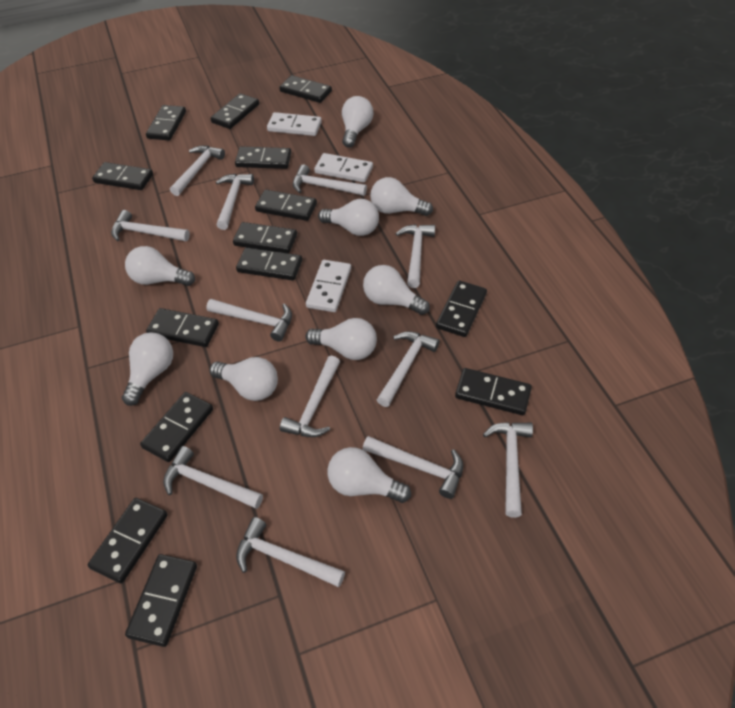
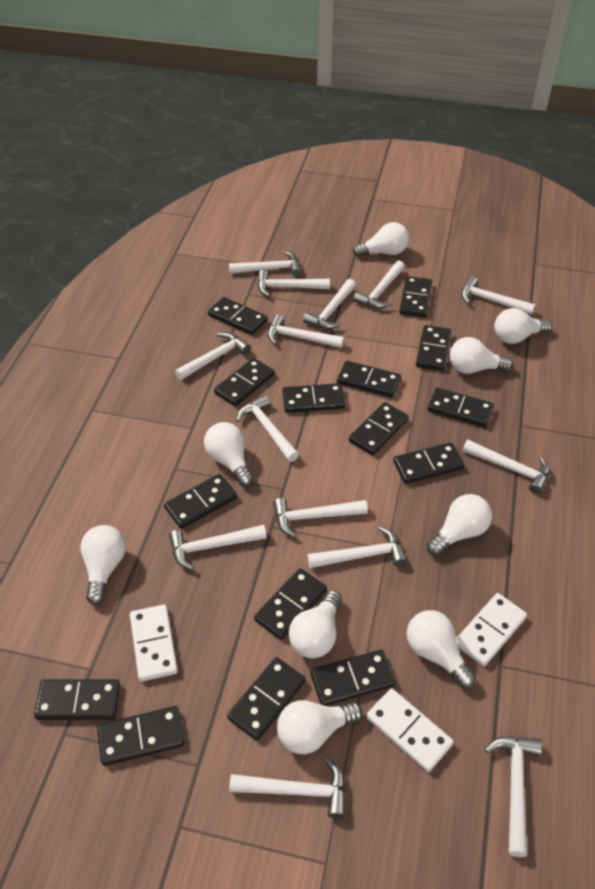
black domino: [88,498,168,584] [92,162,153,190] [125,554,197,647] [140,392,213,462] [146,105,186,140] [146,308,219,347] [210,93,259,129] [233,222,297,253] [235,147,291,169] [236,247,302,280] [255,190,317,221] [279,75,332,103] [436,281,487,337] [455,368,532,415] = 14 -> [34,679,120,720] [97,706,184,766] [164,474,237,529] [208,297,267,335] [214,358,275,406] [227,657,306,741] [254,568,327,640] [282,383,345,413] [310,649,396,706] [337,361,401,398] [349,402,409,455] [393,442,465,484] [399,276,432,317] [416,325,452,371] [427,388,494,428] = 15
white hammer: [111,210,190,241] [163,446,263,509] [170,146,225,196] [206,299,292,342] [216,174,254,230] [236,517,345,587] [280,356,340,437] [293,164,367,196] [363,436,463,499] [377,331,439,407] [396,224,435,288] [483,422,533,518] = 12 -> [169,525,267,570] [175,332,251,380] [229,251,302,276] [229,758,346,819] [236,395,299,462] [258,270,330,297] [267,314,344,348] [273,498,368,537] [303,279,356,329] [307,526,407,568] [353,261,405,309] [461,276,536,315] [463,440,550,494] [485,736,542,857] = 14

